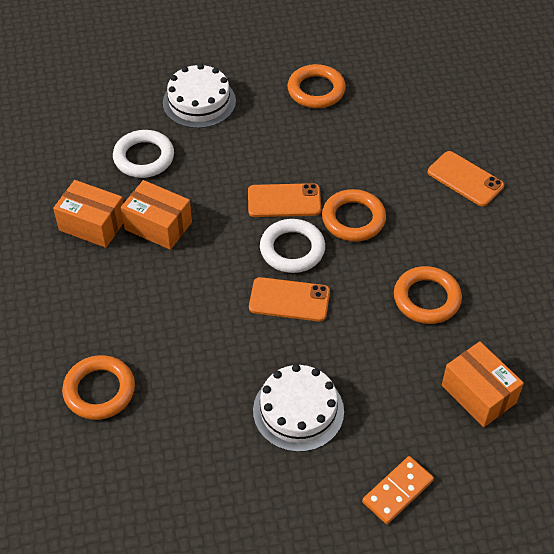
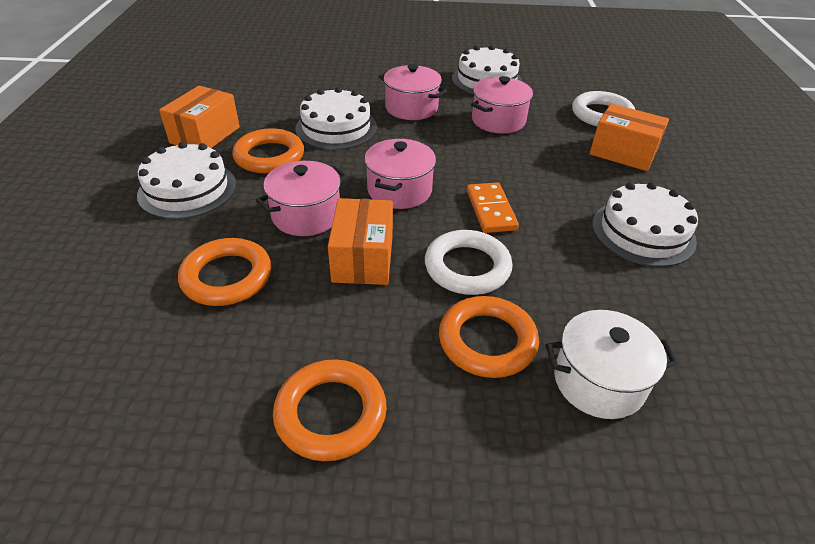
orange phone: [248,183,321,217] [249,277,330,322] [428,151,504,206] = 3 -> none = 0
pink pot: none = 0 -> [256,161,348,236] [364,139,436,209] [379,64,447,120] [471,76,533,134] = 4
white cake: [163,64,236,128] [253,364,344,452] = 2 -> [137,142,236,219] [295,87,377,150] [452,45,522,94] [592,182,698,267] = 4
white pot: none = 0 -> [546,310,678,419] = 1

